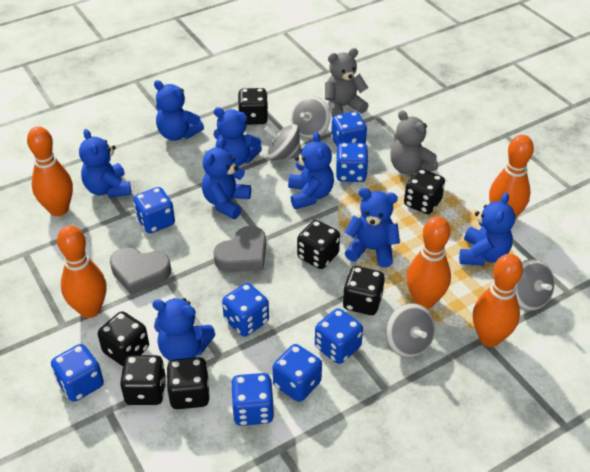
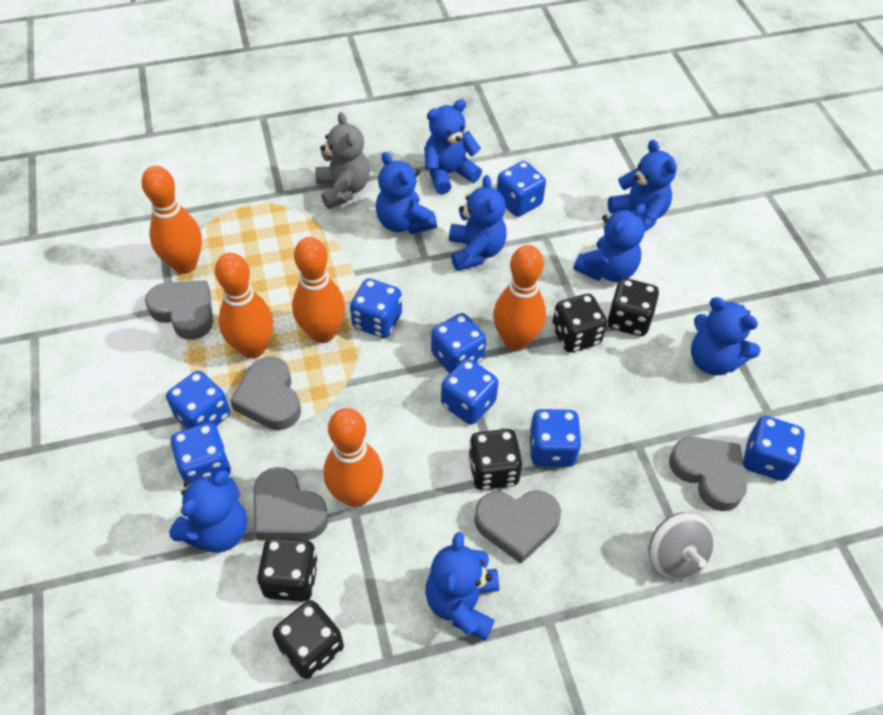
black dice: [98,311,149,366] [120,355,166,405] [166,357,210,409] [238,88,268,125] [297,220,340,269] [342,266,385,315] [404,169,445,214] = 7 -> [257,537,318,602] [273,600,344,679] [468,429,522,490] [552,294,607,353] [607,278,659,336] = 5
grey heart: [110,248,171,295] [213,226,266,272] = 2 -> [145,280,213,340] [230,356,301,430] [254,467,329,540] [474,490,561,564] [669,437,747,511] = 5
grey spinning top: [264,124,301,160] [291,96,331,139] [386,303,435,358] [516,259,554,311] = 4 -> [648,512,715,580] = 1
grey teddy bear: [325,48,369,118] [390,110,438,175] = 2 -> [315,112,370,209] = 1

